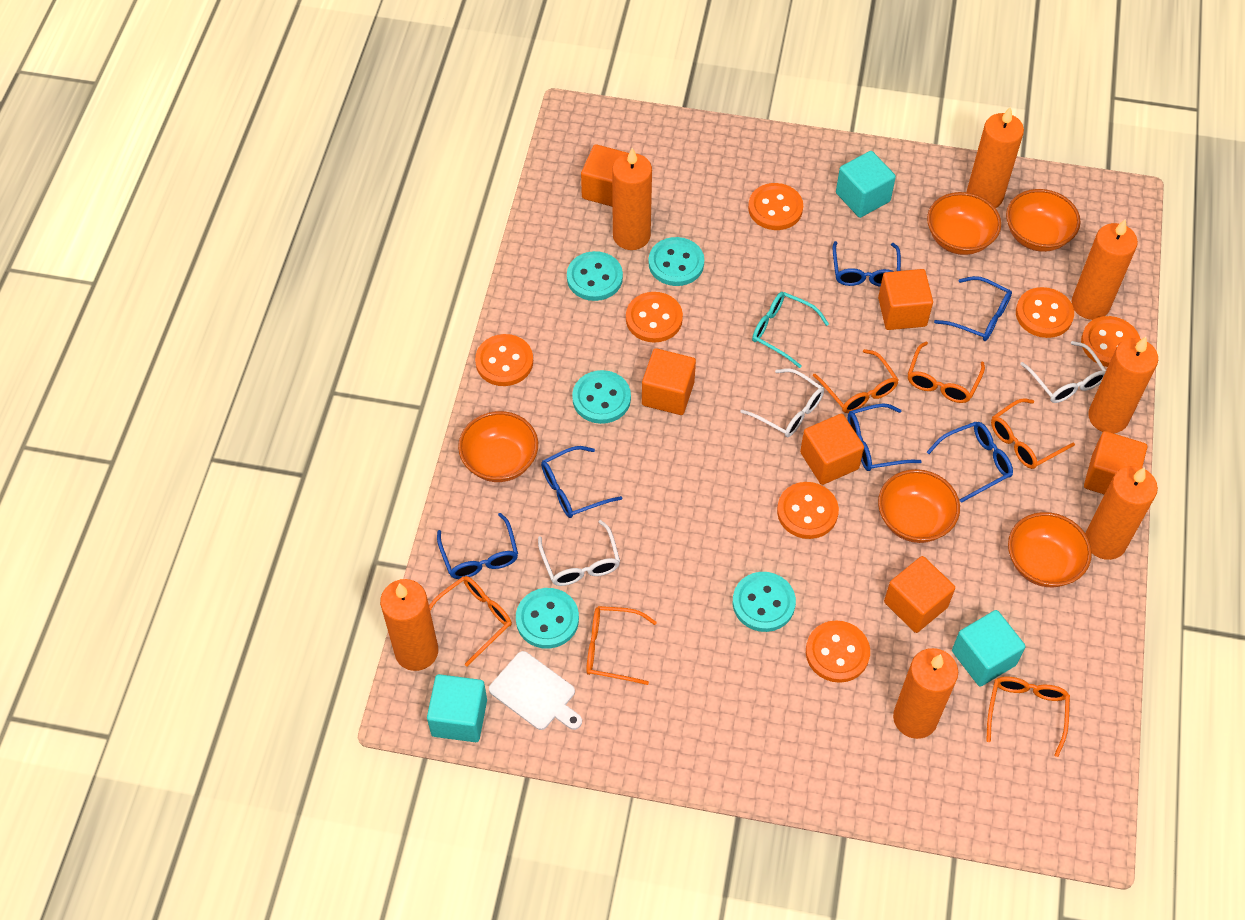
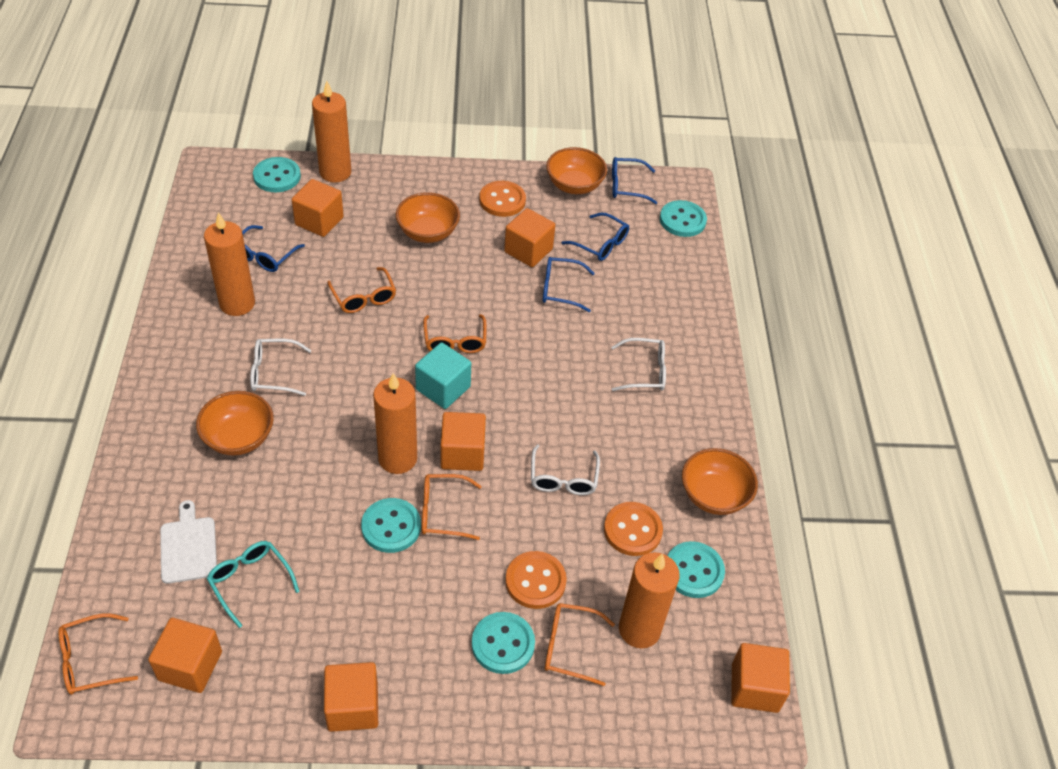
blue glasses: [437,513,518,579] [541,446,622,518] [833,241,901,287] [848,404,922,471] [927,422,1013,503] [934,276,1012,341] = 6 -> [242,225,305,272] [542,257,595,312] [562,212,629,261] [612,157,657,204] = 4
orange bowl: [458,411,538,482] [878,469,960,543] [927,192,1001,255] [1006,189,1080,252] [1008,512,1092,587] = 5 -> [196,391,274,455] [396,192,460,243] [546,147,607,194] [682,448,758,515] = 4
orange button: [475,334,533,386] [626,292,683,343] [748,183,803,230] [777,482,839,539] [806,621,870,683] [1016,287,1074,338] [1081,316,1140,367] = 7 -> [479,181,526,217] [505,551,567,609] [604,502,663,556] = 3
orange candle: [380,579,438,671] [612,148,652,250] [893,648,958,739] [967,106,1024,208] [1071,219,1138,320] [1085,466,1158,560] [1088,337,1158,433] = 7 -> [204,212,255,316] [312,81,351,182] [373,373,417,474] [619,552,680,648] = 4
orange glasses: [429,576,512,667] [586,606,657,685] [813,349,899,413] [908,342,985,403] [986,677,1070,757] [991,398,1075,469] = 6 -> [58,614,138,695] [327,267,396,313] [422,474,481,540] [423,314,486,353] [545,603,615,686] = 5
turquoise cube: [427,674,487,742] [836,151,896,218] [952,610,1025,687] = 3 -> [415,343,471,409] = 1

